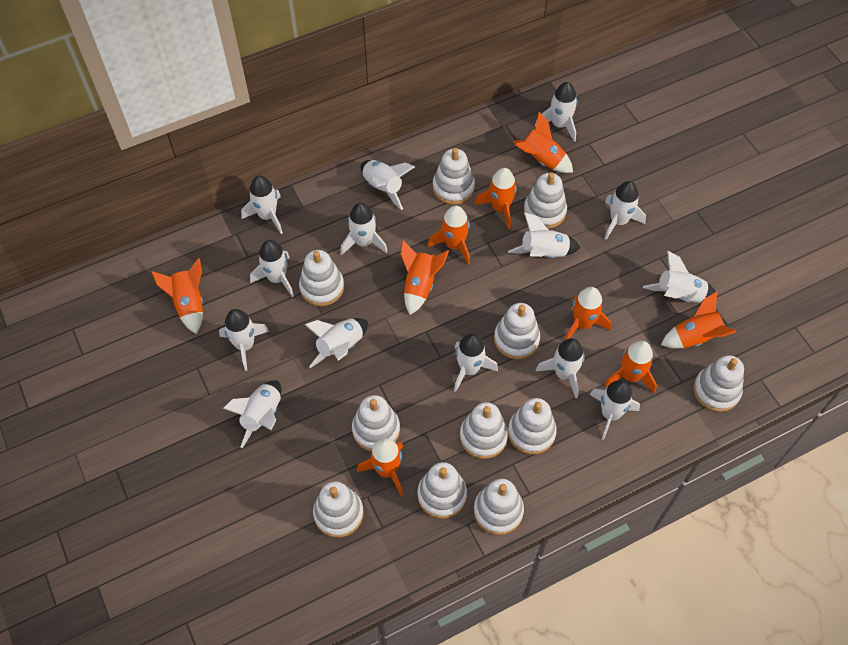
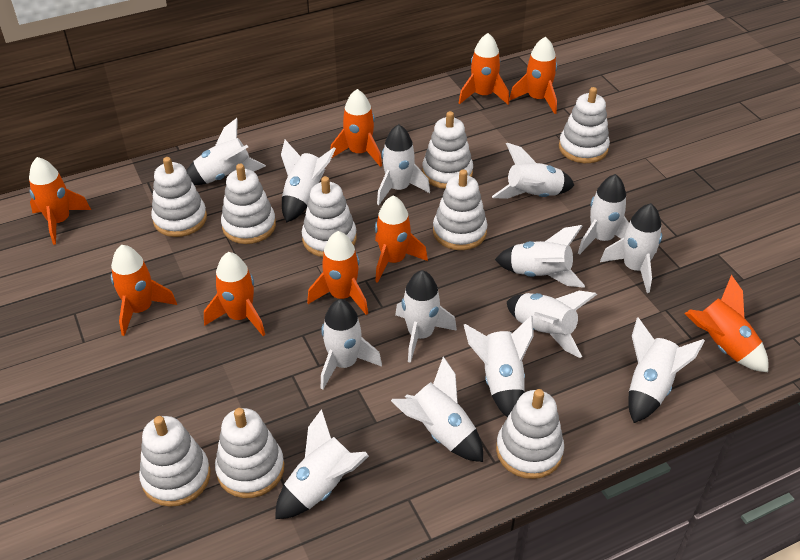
white stacking toy: [299,250,344,306] [313,481,364,538] [352,395,400,451] [417,462,467,519] [433,148,475,205] [460,402,508,459] [474,479,524,535] [494,303,540,359] [508,398,557,455] [524,172,567,229] [693,355,744,412] = 11 -> [139,416,210,507] [151,157,207,237] [215,408,284,498] [221,164,276,244] [302,176,357,257] [422,111,473,189] [433,169,487,250] [496,389,564,479] [559,87,610,163] = 9

